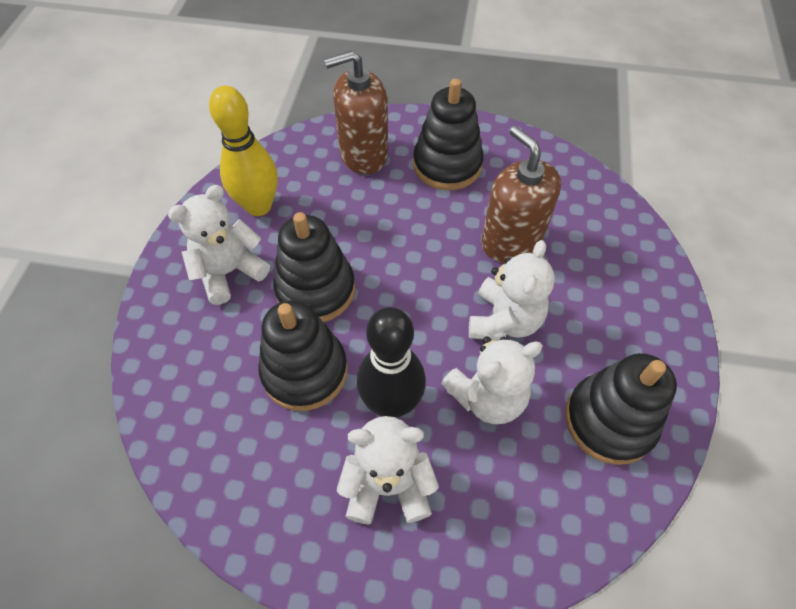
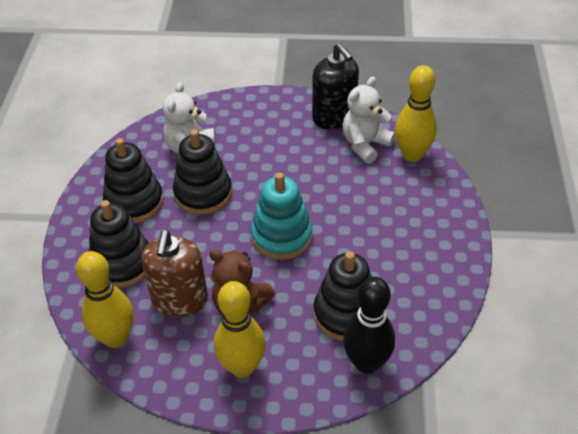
black soap dispenser: none = 0 -> [312,43,359,129] = 1
brown soap dispenser: [324,51,388,174] [481,126,561,263] = 2 -> [141,230,208,317] = 1
brown teddy bear: none = 0 -> [209,250,275,315] = 1
turquoise stacking toy: none = 0 -> [251,172,312,260] = 1
white teddy bear: [168,185,270,305] [337,416,439,524] [441,337,543,424] [469,240,555,340] = 4 -> [162,82,215,153] [343,77,395,164] = 2
yellow bowling pin: [209,86,278,216] = 1 -> [76,251,134,348] [214,281,266,378] [395,65,437,162] = 3

